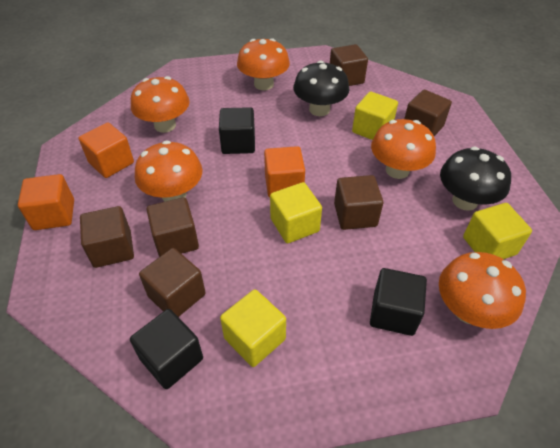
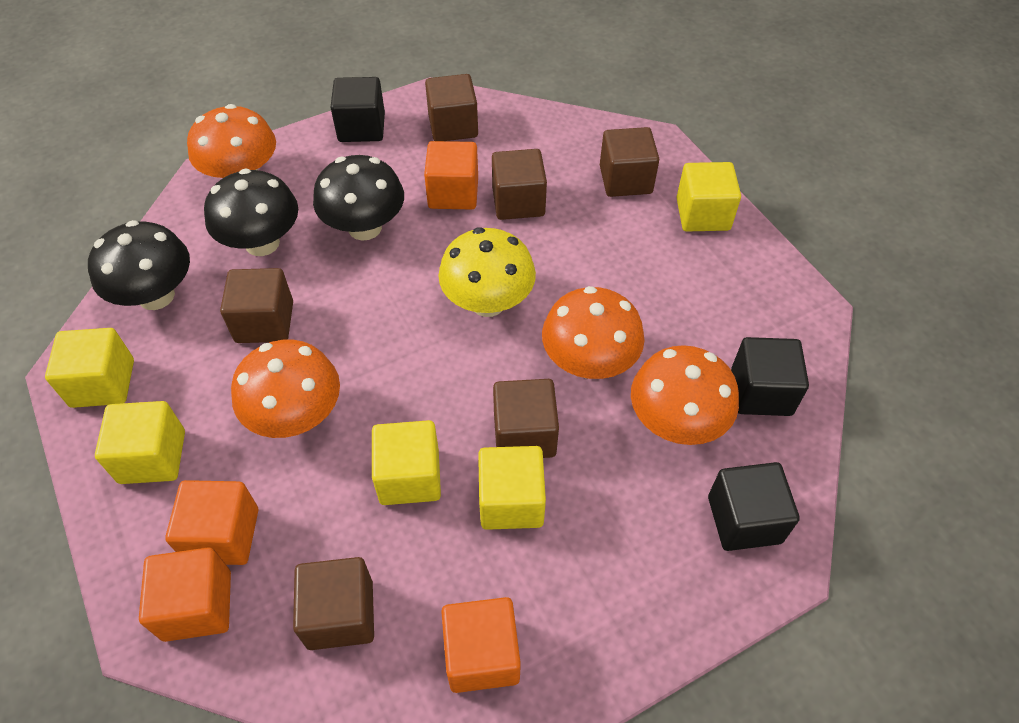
black mushroom: [293,61,349,116] [440,147,511,211] = 2 -> [88,220,190,310] [204,169,298,256] [313,155,404,241] = 3
orange cube: [18,174,74,230] [79,122,134,178] [264,146,305,198] = 3 -> [139,547,231,642] [165,480,258,565] [424,141,478,209] [441,597,521,693] = 4
orange mushroom: [131,76,189,133] [135,140,202,202] [237,38,290,90] [371,119,436,179] [439,252,526,329] = 5 -> [187,104,276,178] [231,340,340,438] [542,286,645,379] [631,345,739,445] = 4
yellow cube: [220,289,286,367] [270,182,322,243] [352,92,398,140] [463,203,532,259] = 4 -> [45,328,134,408] [95,401,185,484] [372,420,441,505] [478,446,546,530] [676,162,741,232] = 5
yellow mushroom: none = 0 -> [438,227,536,317] = 1

